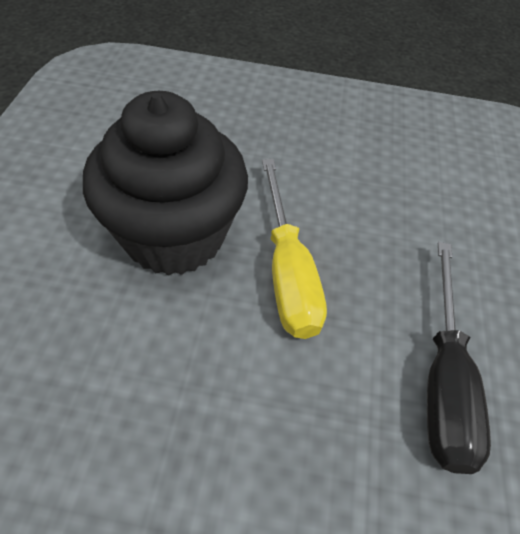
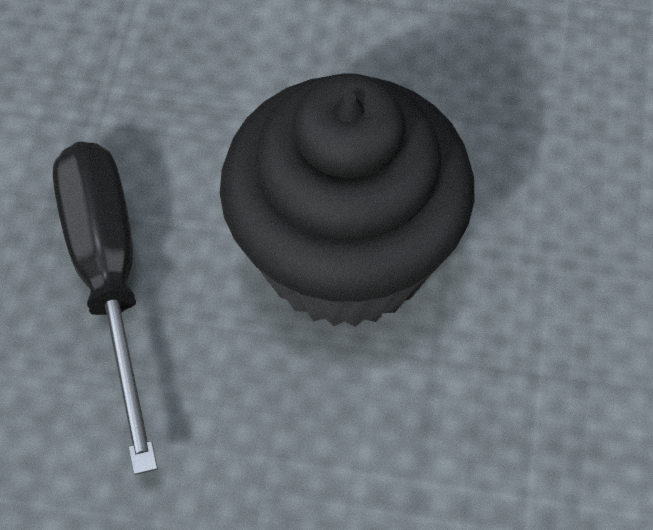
yellow screwdriver: [262,159,327,339] = 1 -> none = 0

